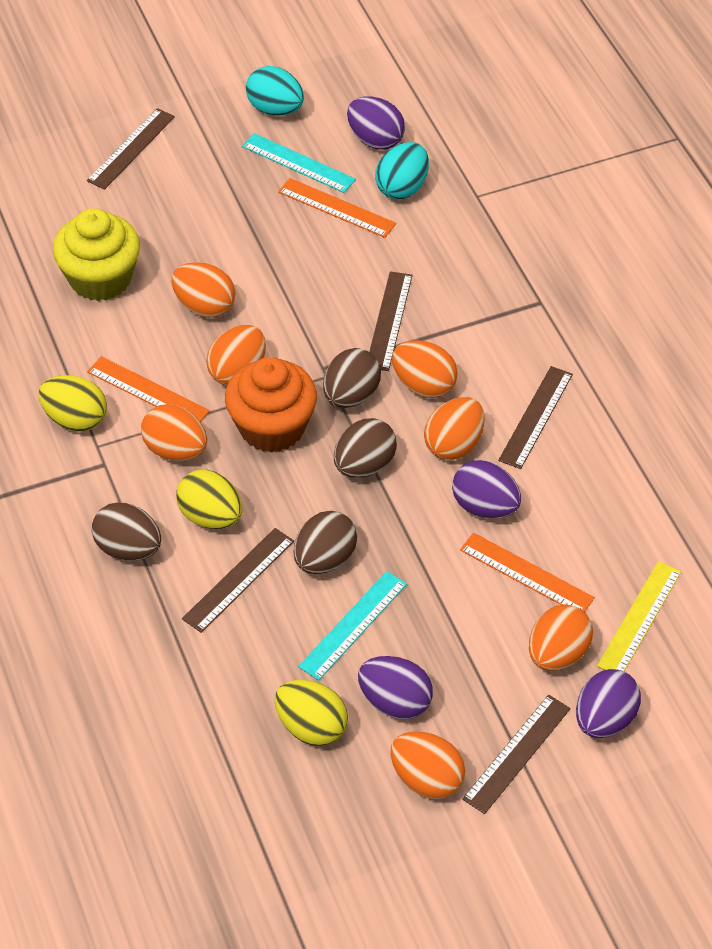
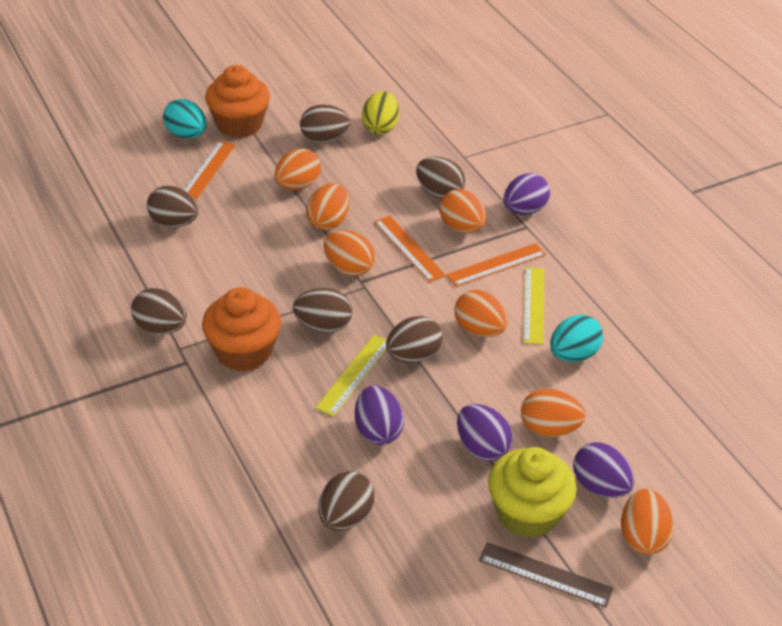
brown egg: [92,502,161,561] [294,511,357,574] [323,348,381,408] [334,418,397,478] = 4 -> [131,288,187,334] [147,186,199,227] [293,288,352,333] [300,105,350,143] [318,471,374,531] [386,316,442,363] [416,157,465,199] = 7
brown ruler: [87,108,175,190] [182,528,294,633] [369,271,413,371] [462,695,571,814] [498,366,573,469] = 5 -> [479,542,613,608] = 1
orange cupcake: [225,357,317,453] = 1 -> [202,287,281,372] [205,65,270,138] = 2
turquoise ruler: [242,133,356,193] [298,571,407,681] = 2 -> none = 0
yellow egg: [39,375,107,432] [176,470,242,529] [275,680,348,746] = 3 -> [362,91,399,135] = 1
yellow ruler: [597,561,681,671] = 1 -> [315,335,386,417] [523,267,545,345] = 2

